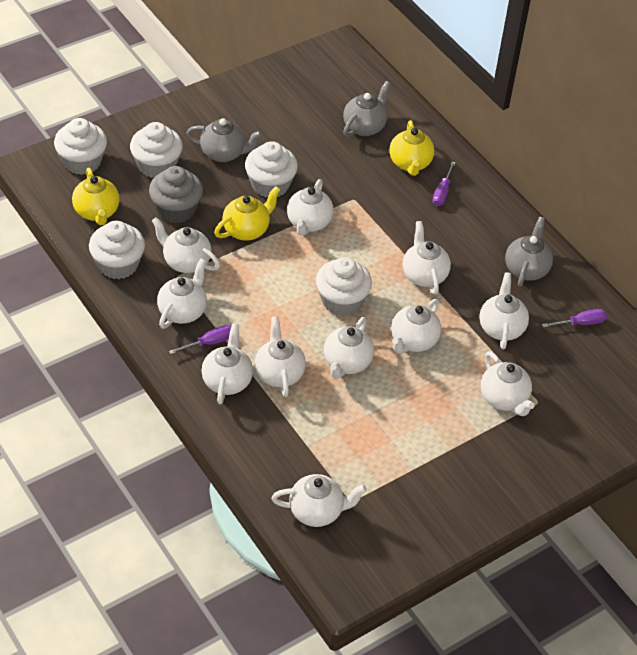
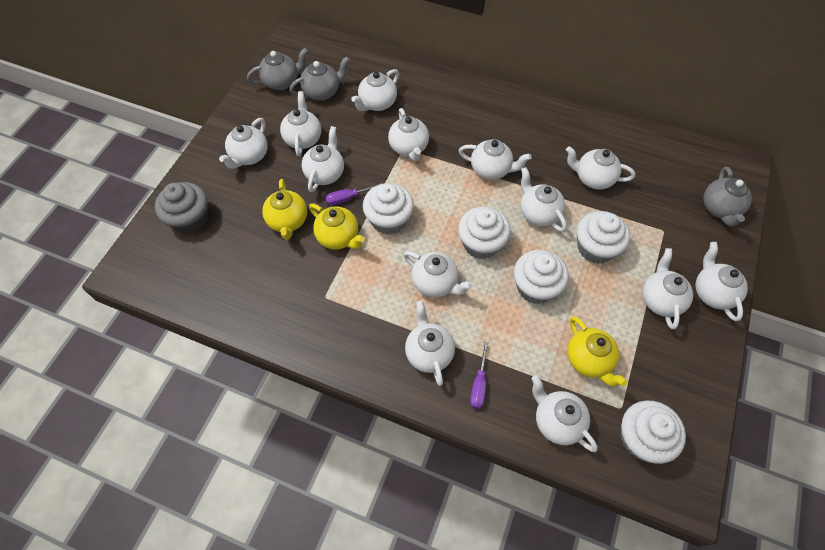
purple screwdriver: [169,325,231,354] [433,162,455,206] [542,309,607,328] = 3 -> [325,183,382,206] [470,342,488,409] = 2
white teapot: [152,217,220,273] [157,258,207,329] [201,323,253,405] [255,316,306,397] [272,474,367,527] [287,179,334,236] [324,317,374,379] [392,299,441,354] [403,221,451,295] [479,272,529,349] [481,351,535,416] = 11 -> [219,118,268,169] [280,91,321,156] [302,126,344,192] [351,69,399,111] [388,108,429,161] [403,251,473,297] [405,301,455,386] [459,139,532,180] [520,167,567,232] [532,375,598,452] [566,146,635,189] [642,248,693,330] [695,242,748,321] = 13

